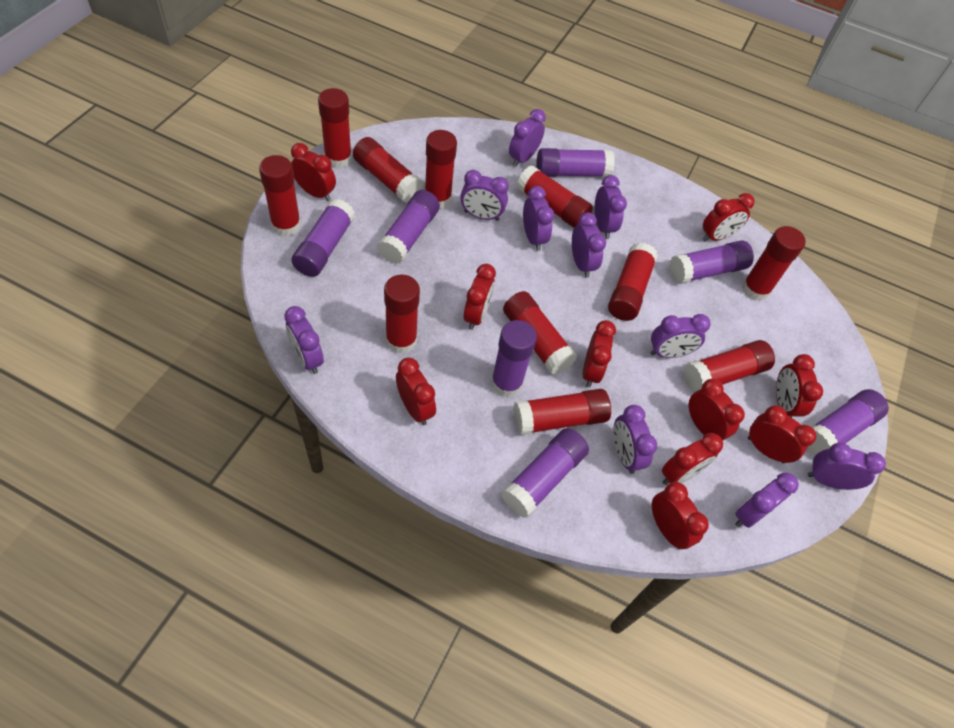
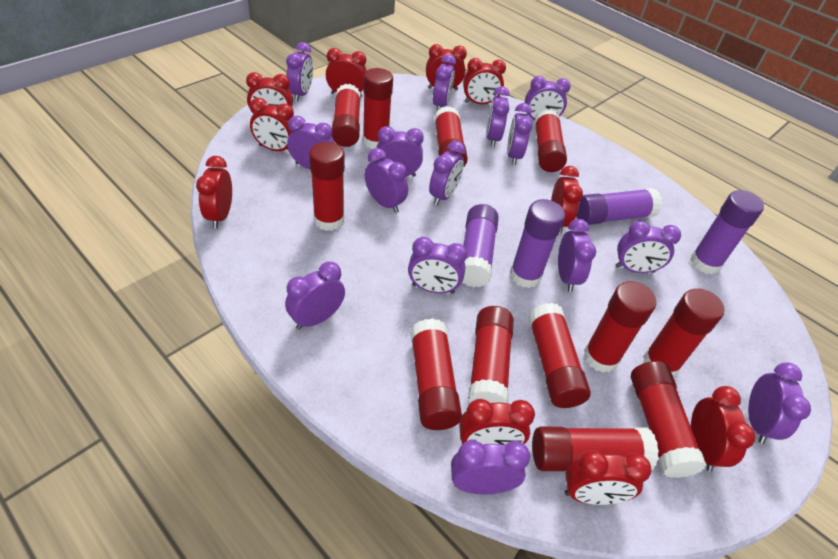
purple clock: [284,306,324,374] [460,170,509,221] [509,109,546,167] [523,186,554,251] [572,213,606,278] [595,175,627,239] [613,405,657,474] [650,314,711,358] [735,473,799,528] [808,443,886,490] = 10 -> [285,262,345,330] [286,42,313,101] [287,116,334,169] [365,148,408,213] [376,126,424,177] [408,237,467,294] [429,141,465,205] [433,54,456,111] [451,440,530,494] [486,86,510,147] [507,103,532,165] [525,76,571,121] [558,219,596,292] [616,221,681,273] [748,362,811,444] = 15
purple glue stick: [291,199,355,277] [377,190,440,264] [491,320,537,397] [501,428,589,518] [537,148,615,177] [669,240,754,284] [807,389,889,456] = 7 -> [462,204,499,287] [510,199,565,288] [576,188,662,225] [690,190,764,274] = 4
red glue stick: [259,155,301,236] [318,88,352,168] [353,137,423,203] [384,275,420,354] [425,130,457,209] [503,291,577,375] [513,389,611,435] [516,165,593,228] [608,242,658,321] [683,340,775,392] [742,226,806,301] = 11 -> [309,142,345,231] [332,84,361,147] [363,68,393,149] [411,318,462,430] [434,106,468,167] [468,306,514,404] [528,303,591,408] [532,427,659,471] [534,109,567,172] [583,281,656,373] [631,361,706,478] [643,288,724,376] = 12

